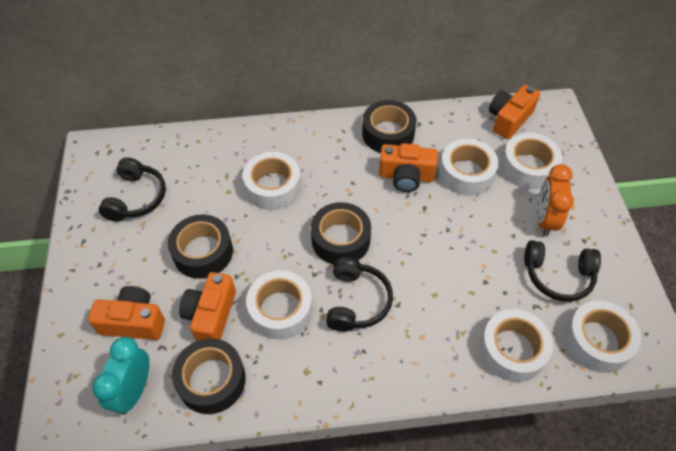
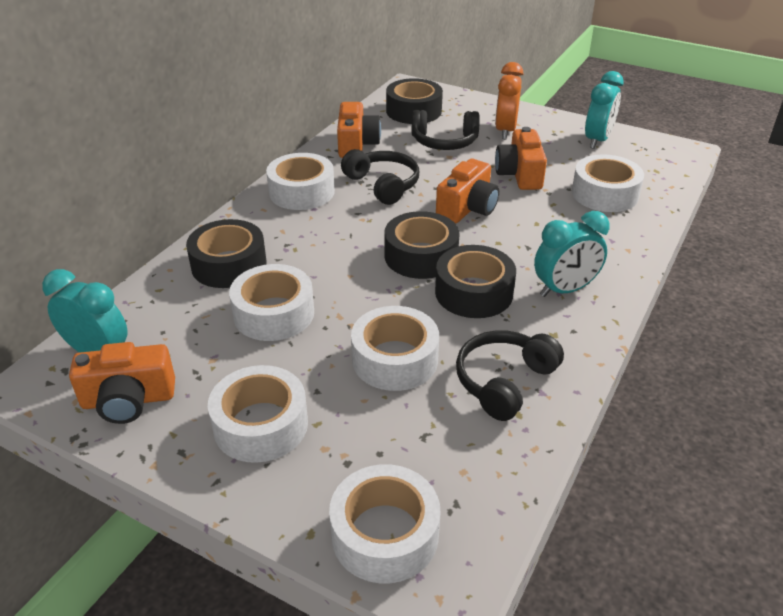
turquoise clock: [92,337,150,414] = 1 -> [42,269,128,353] [534,211,610,297] [585,71,624,149] = 3

